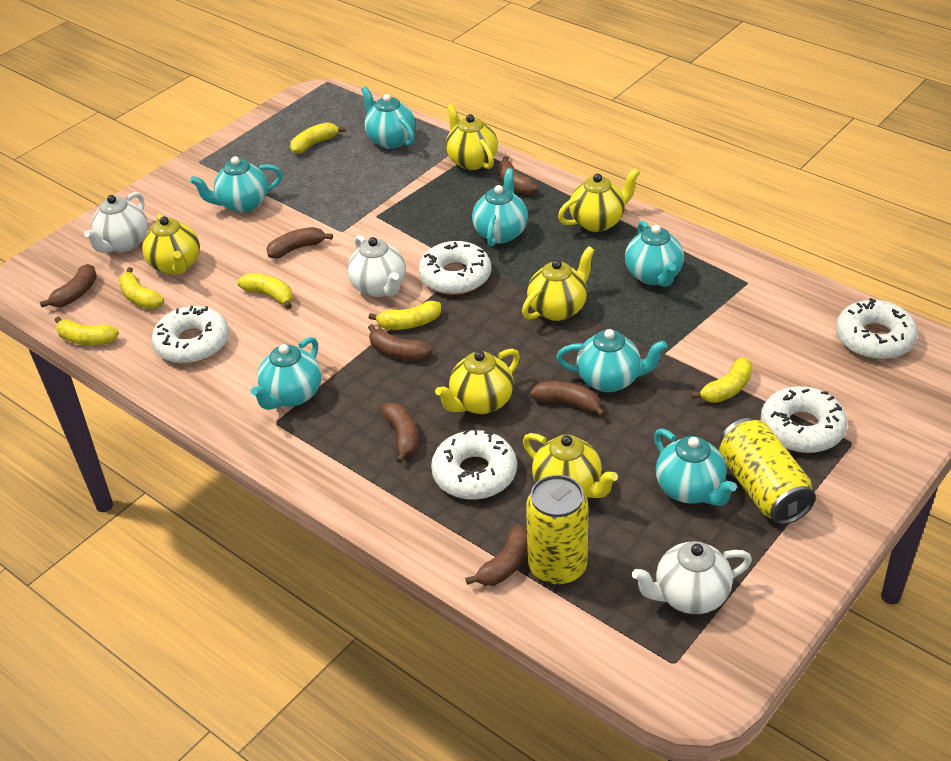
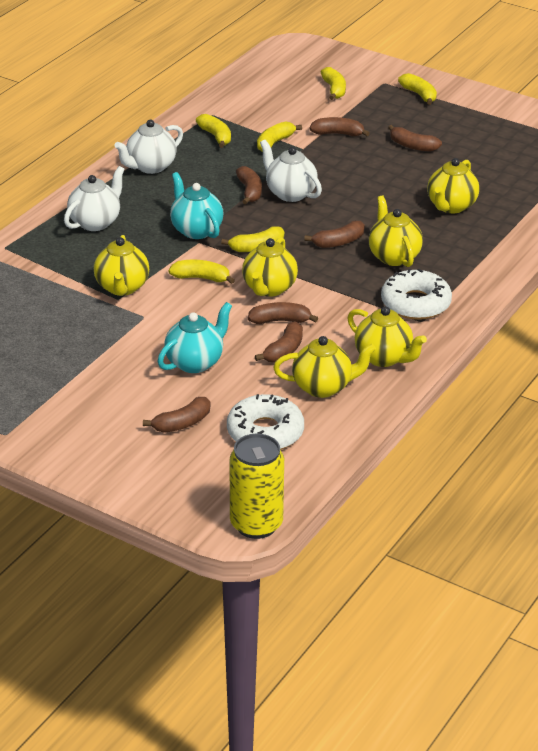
turquoise teapot: [190,156,283,213] [251,337,321,410] [361,86,415,149] [472,168,528,247] [556,329,667,392] [625,221,684,287] [654,429,737,506] = 7 -> [158,302,232,373] [170,172,223,239] = 2
white donut: [152,306,229,364] [418,241,491,295] [431,429,517,500] [761,386,847,453] [836,298,918,360] = 5 -> [227,394,304,450] [381,269,452,320] = 2
yellow can: [526,475,588,586] [719,418,816,525] = 2 -> [230,433,284,539] = 1

